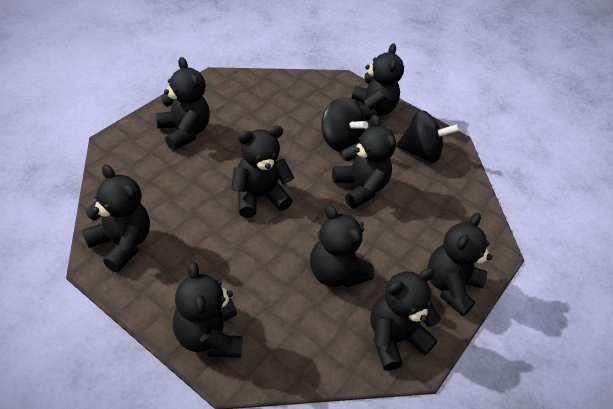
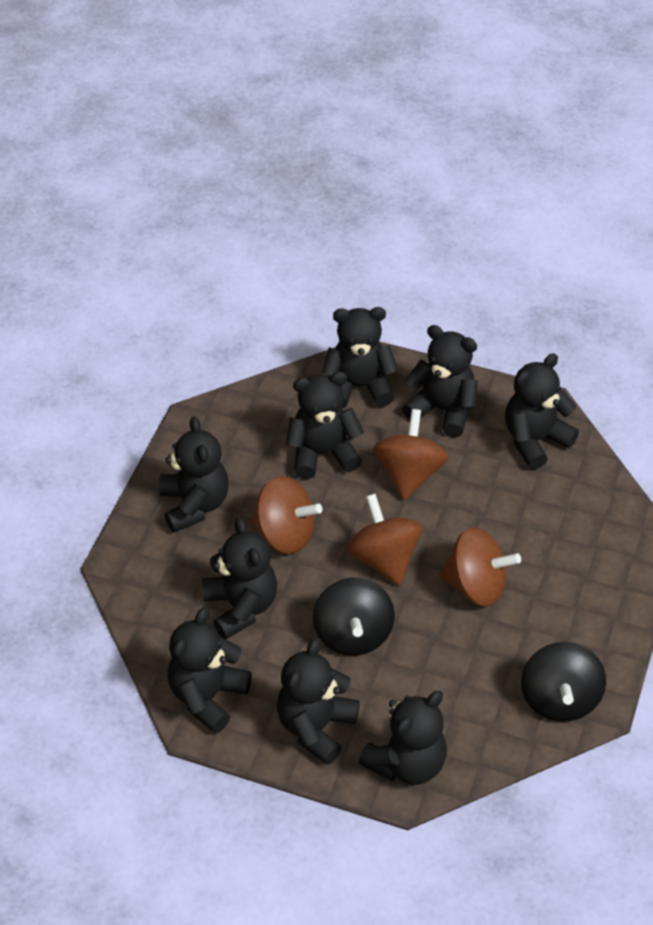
brown spinning top: none = 0 -> [250,476,322,554] [347,494,422,585] [373,409,449,500] [439,527,521,607] = 4

